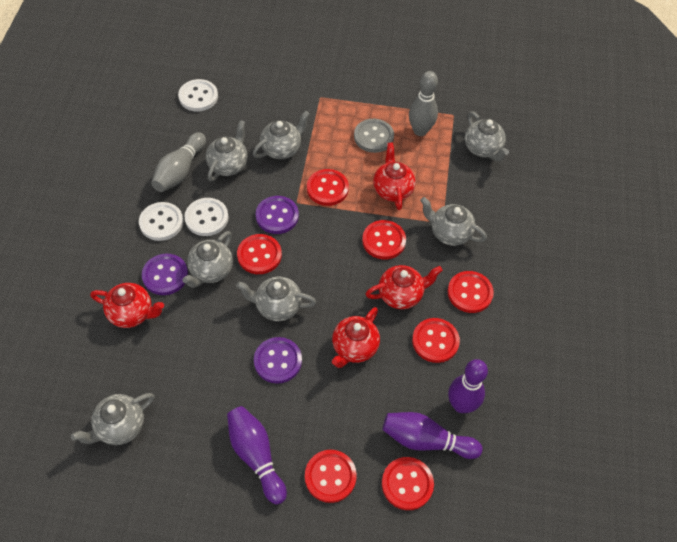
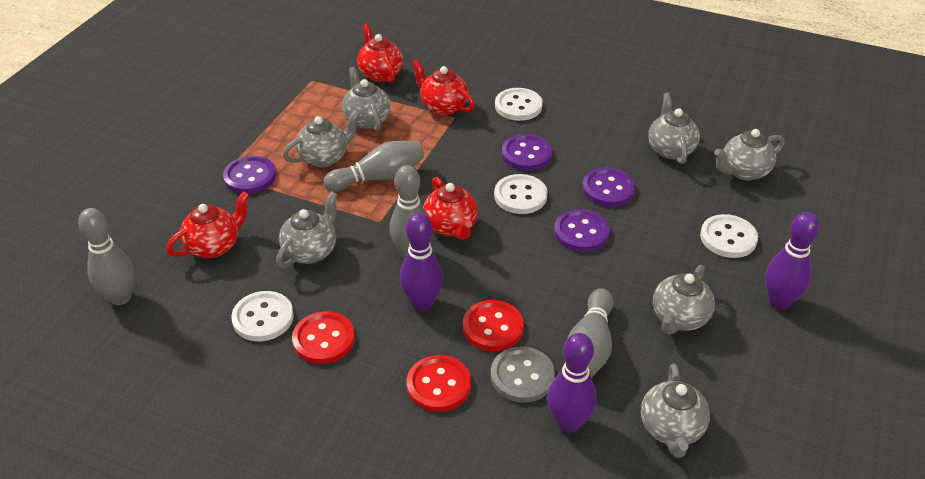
grey bowling pin: [151,132,206,192] [409,71,438,136] = 2 -> [78,208,134,305] [323,141,424,192] [390,165,428,259] [567,288,613,378] = 4
purple button: [142,254,188,295] [254,337,302,384] [256,196,299,234] = 3 -> [223,156,276,194] [502,134,552,171] [554,209,610,252] [582,167,636,207] = 4
red button: [237,234,282,274] [305,450,357,503] [307,169,349,206] [362,220,406,259] [382,457,434,510] [412,318,460,363] [448,271,494,313] = 7 -> [292,311,355,364] [407,355,471,412] [463,300,524,351] = 3
white button: [139,202,183,241] [178,79,218,112] [185,198,229,236] = 3 -> [231,291,294,341] [494,174,548,214] [495,88,543,121] [700,214,758,258] = 4

